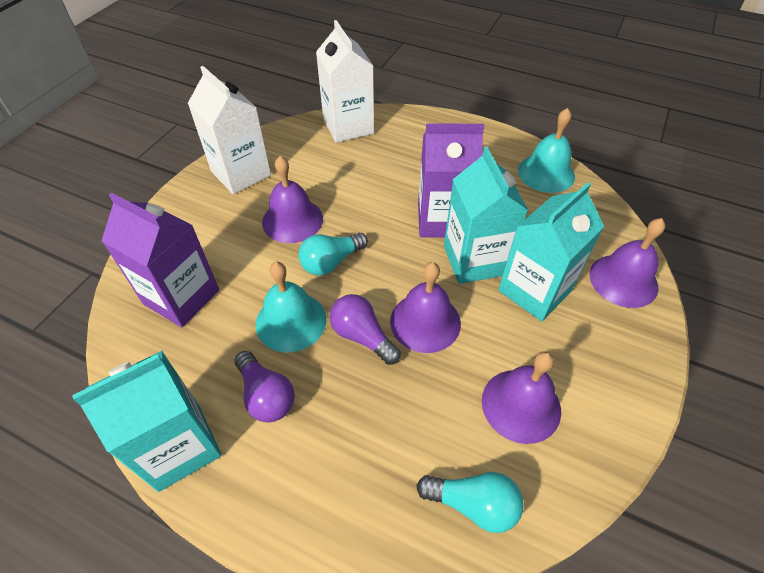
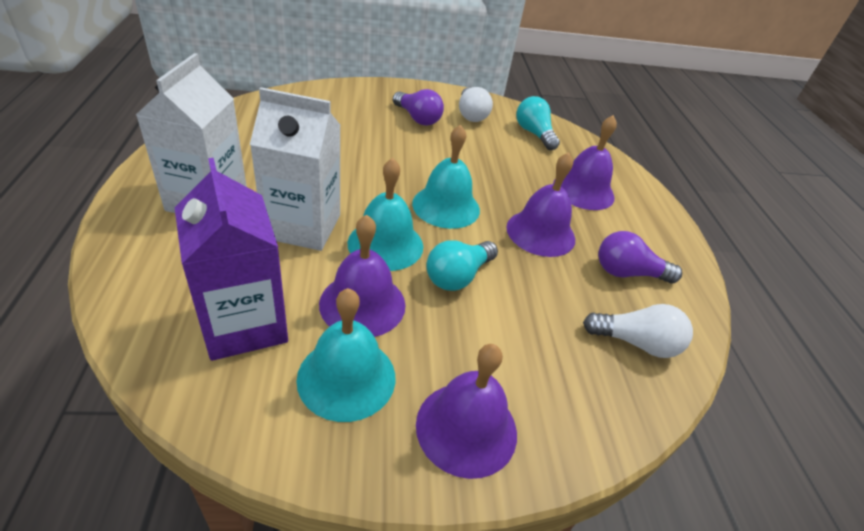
purple carton: [102,192,219,327] [418,123,484,238] = 2 -> [175,158,288,361] = 1
turquoise bell: [255,262,326,353] [518,108,575,193] = 2 -> [296,288,395,422] [347,158,423,271] [412,124,480,229] = 3
turquoise carton: [72,351,222,492] [444,147,529,284] [498,182,604,321] = 3 -> none = 0
white light bulb: none = 0 -> [459,87,493,122] [583,304,693,358] = 2

